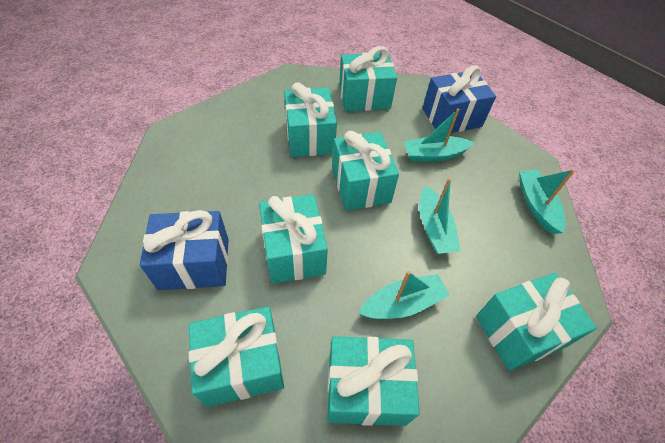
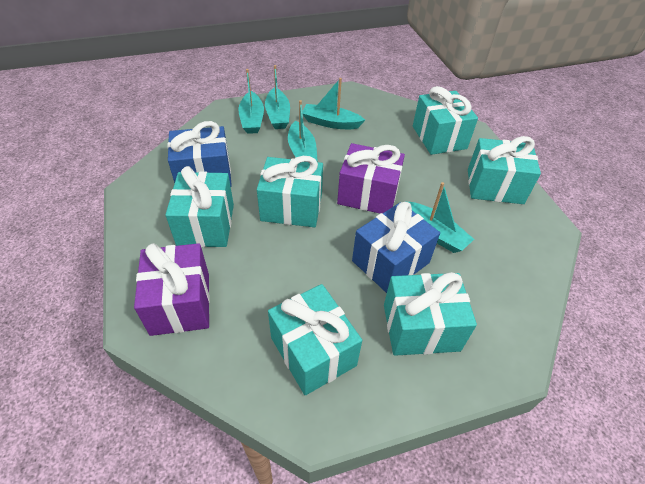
purple gift: none = 0 -> [134,243,210,336] [337,143,405,214] = 2
turquoise boat: [359,271,450,319] [404,108,475,162] [419,178,461,254] [519,169,575,234] = 4 -> [238,69,264,134] [265,65,290,129] [288,100,318,161] [302,78,365,129] [404,182,474,253] = 5
turquoise gift: [189,306,284,407] [259,194,328,284] [284,82,337,157] [327,336,420,426] [332,131,399,211] [339,46,397,111] [476,273,597,371] = 7 -> [165,166,234,247] [257,156,323,227] [268,284,362,395] [384,272,477,356] [413,86,478,155] [468,136,541,204] = 6

